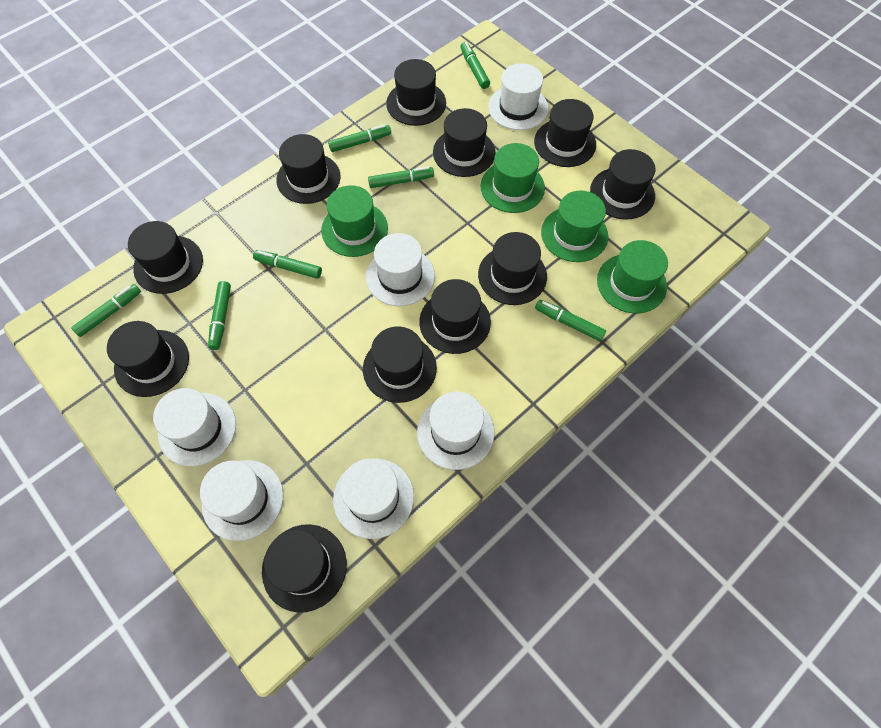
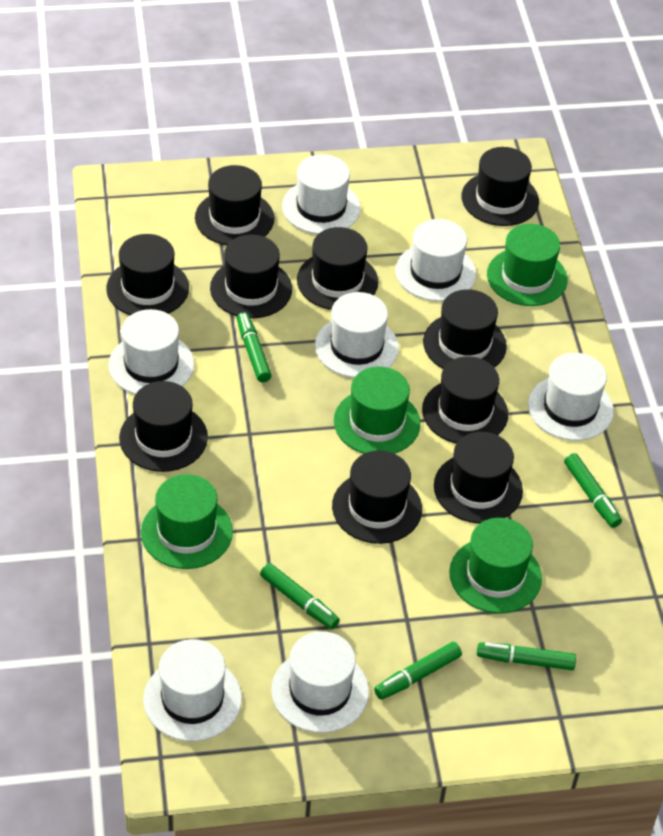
black hat: [107,321,189,397] [128,221,203,294] [262,524,347,613] [276,134,341,204] [363,326,437,403] [386,59,446,126] [419,279,491,354] [433,108,495,177] [478,232,547,305] [534,99,596,167] [590,149,655,220] = 11 -> [106,234,189,315] [119,381,208,472] [195,165,274,245] [210,234,292,318] [297,227,378,310] [332,450,422,544] [422,356,508,444] [423,289,507,369] [434,432,523,524] [461,147,539,226] = 10
green marker: [71,284,141,337] [208,281,231,350] [253,250,322,279] [328,124,391,152] [368,167,434,188] [460,42,490,89] [535,300,606,341] = 7 -> [237,312,272,382] [260,563,340,629] [374,642,462,700] [477,642,576,670] [564,453,622,528] = 5
white hat: [153,388,236,466] [200,460,283,541] [333,458,414,539] [366,233,435,306] [417,392,495,470] [488,63,548,130] = 6 -> [109,309,194,395] [143,639,242,741] [271,631,369,733] [282,155,361,234] [315,292,399,378] [395,219,476,302] [528,353,614,441] = 7

